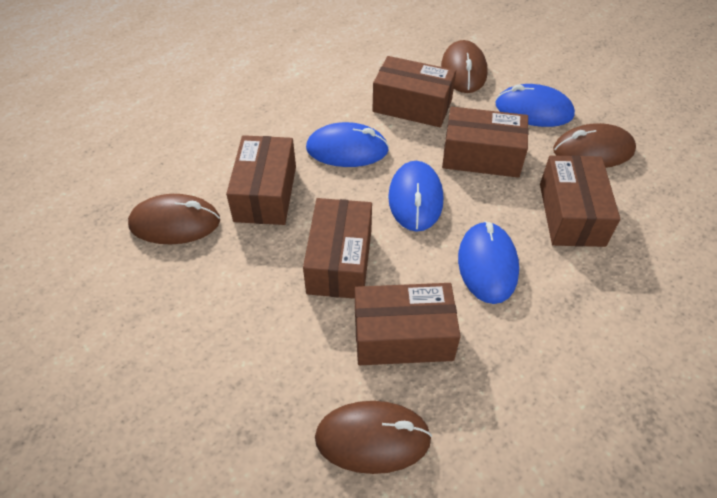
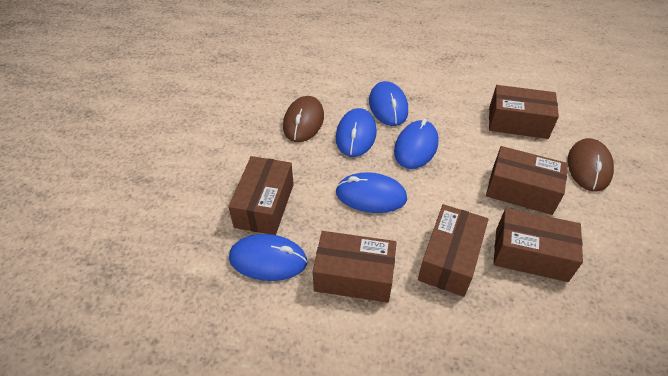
blue mouse: [306,122,389,167] [388,161,443,232] [458,221,519,304] [495,84,575,127] = 4 -> [229,234,307,281] [336,108,377,157] [336,172,407,213] [369,81,408,126] [394,119,438,169] = 5
brown mouse: [128,194,220,244] [315,401,432,474] [441,40,488,93] [553,123,636,168] = 4 -> [283,96,324,142] [567,138,614,192] = 2

